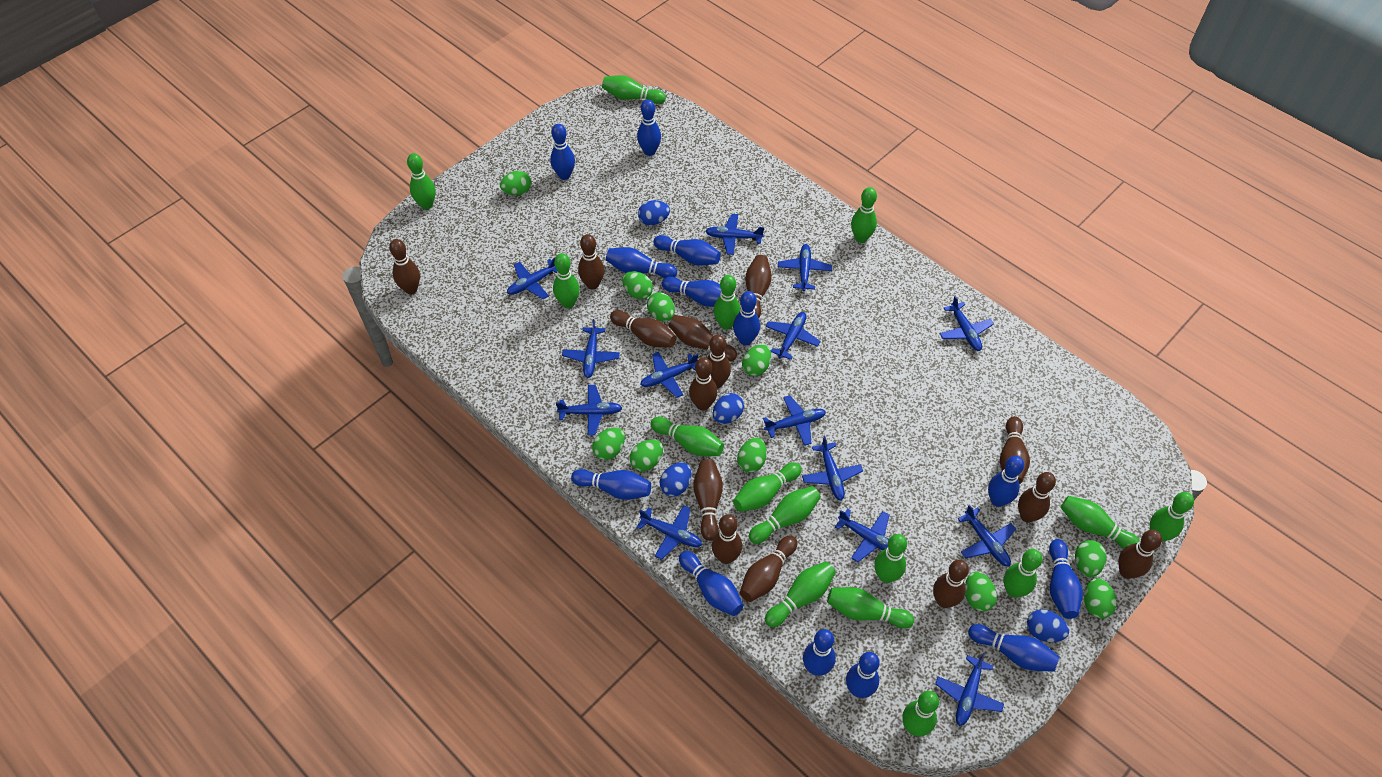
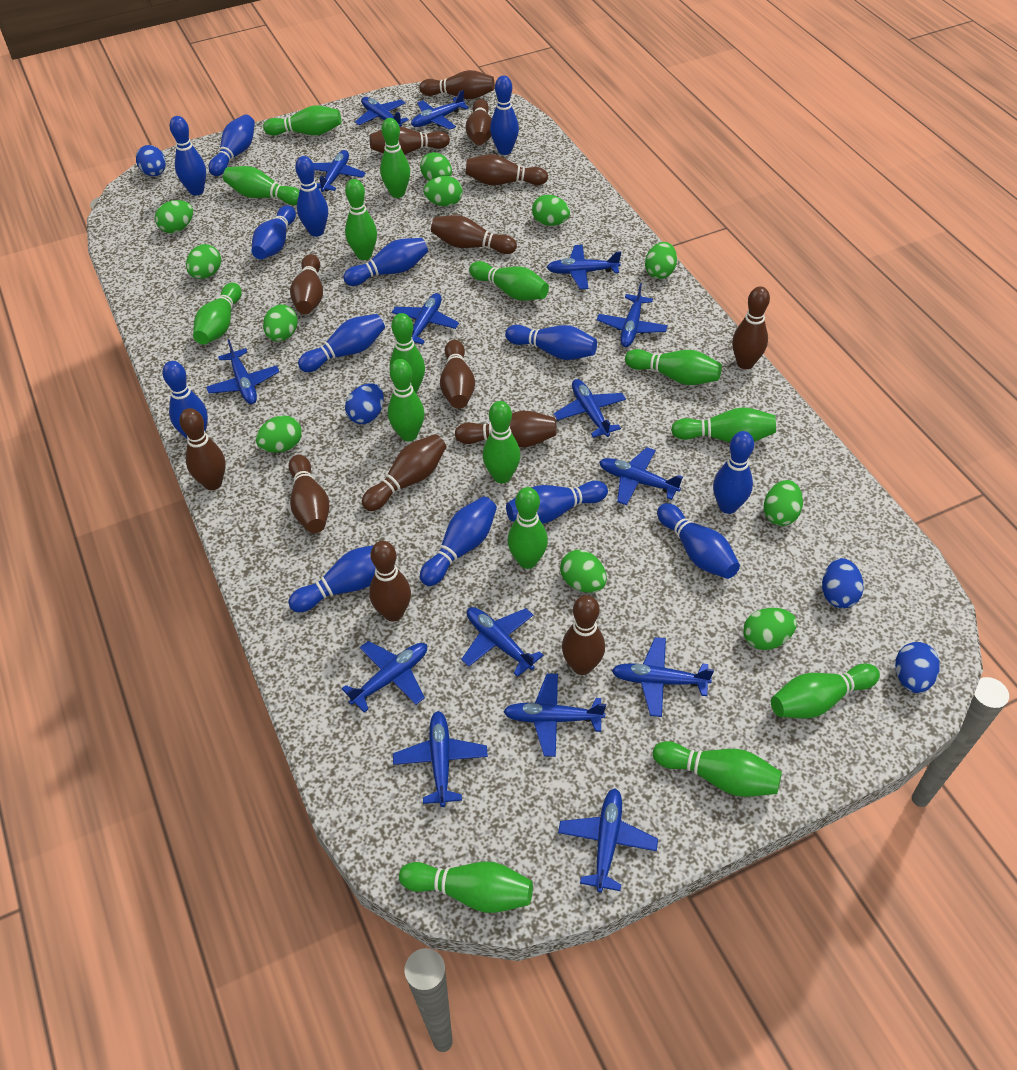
blue bowling pin: [550,124,575,180] [571,469,651,500] [606,247,677,278] [637,99,661,156] [653,235,721,266] [662,277,721,307] [679,551,744,616] [733,291,760,345] [803,629,836,676] [846,652,880,698] [968,624,1059,672] [988,456,1024,507] [1049,539,1083,619] = 13 -> [162,361,208,439] [170,116,206,196] [209,114,255,176] [252,205,296,260] [288,545,376,612] [295,156,328,237] [298,314,385,372] [343,238,428,286] [420,496,497,586] [490,76,519,155] [505,325,597,360] [506,481,608,524] [657,503,740,579] [713,431,754,514] = 14
blue plane: [507,257,557,299] [556,385,622,435] [562,319,620,378] [636,505,702,560] [640,352,698,398] [706,214,764,255] [763,396,826,446] [766,312,820,360] [778,244,832,291] [802,436,863,501] [834,509,890,562] [935,653,1004,726] [940,296,994,351] [958,504,1016,566] = 14 -> [206,339,279,404] [313,150,365,192] [342,641,427,713] [355,97,409,127] [392,293,459,345] [393,711,488,807] [411,90,469,129] [461,607,544,677] [503,673,606,757] [547,245,621,289] [554,379,626,438] [558,788,658,893] [597,283,668,347] [599,447,683,505] [611,637,714,717] = 15
green egg: [500,171,532,195] [592,428,625,460] [622,271,653,300] [629,439,663,471] [647,292,675,322] [737,438,767,473] [742,345,771,376] [965,571,997,612] [1075,540,1106,577] [1084,578,1117,619] = 10 -> [155,200,193,233] [186,244,221,279] [256,415,302,452] [263,305,298,342] [420,152,452,181] [423,176,463,206] [532,195,570,226] [560,550,607,593] [645,242,677,279] [743,608,797,650] [764,480,803,526] = 11

